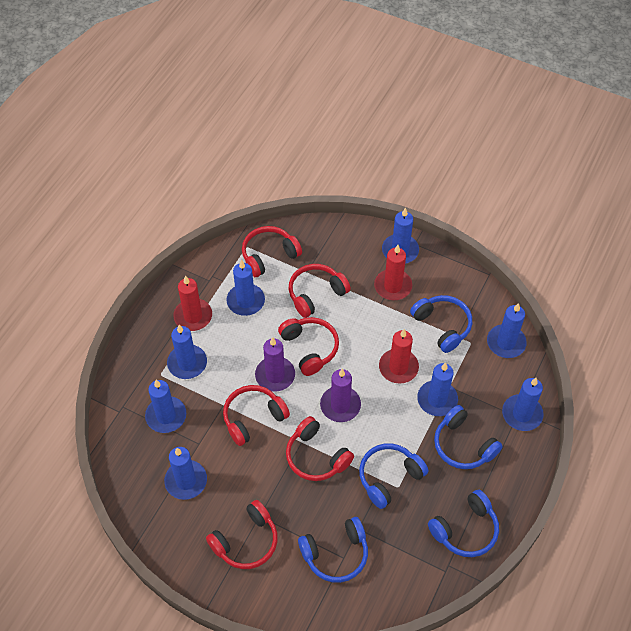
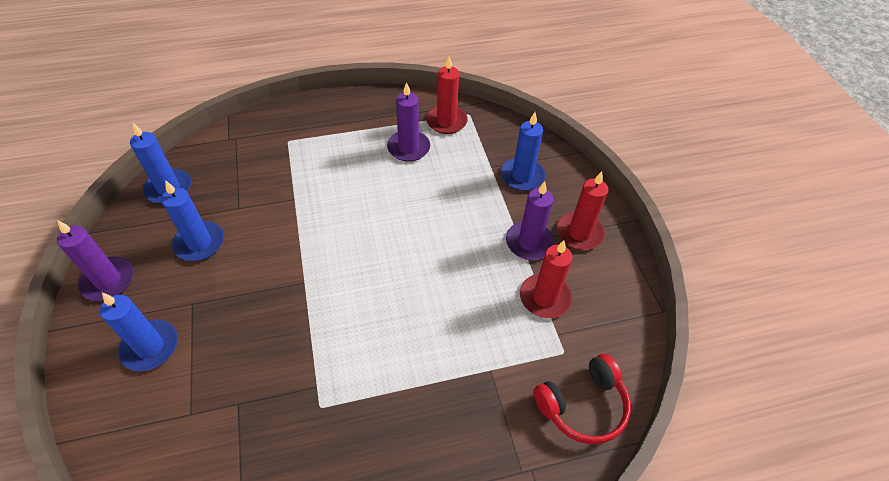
blue candle: [145,380,186,433] [164,447,207,500] [167,325,207,379] [226,260,265,316] [382,207,419,264] [417,362,458,416] [487,303,527,358] [502,378,544,431] = 8 -> [100,293,178,371] [130,123,191,204] [161,180,224,261] [501,112,545,191] = 4
blue headphones: [298,517,368,583] [359,443,428,509] [410,295,472,353] [428,490,499,557] [434,405,503,469] = 5 -> none = 0
purple candle: [255,337,295,392] [320,369,361,422] = 2 -> [57,220,134,301] [387,82,430,162] [506,181,555,260] = 3
red headphones: [206,500,278,569] [223,385,290,446] [242,226,302,277] [278,317,339,376] [286,416,354,481] [288,264,351,318] = 6 -> [533,354,631,444] = 1

